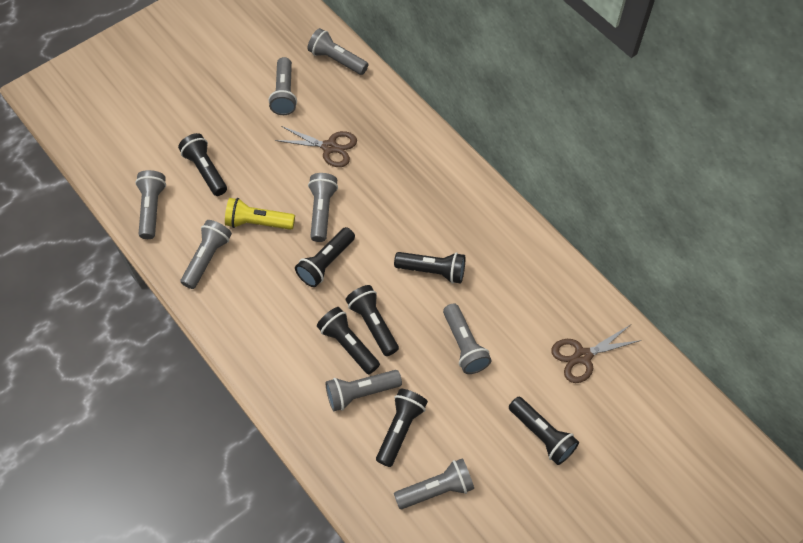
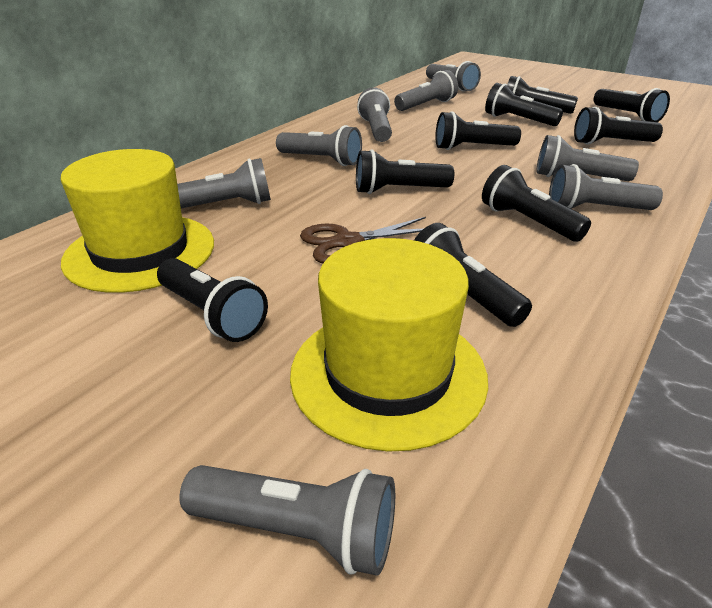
black flashlight: [178,133,227,196] [295,227,355,287] [317,307,380,374] [346,285,399,356] [376,389,428,467] [394,252,465,284] [509,397,579,465] = 7 -> [157,258,268,342] [356,149,454,194] [414,223,532,327] [435,111,521,150] [482,165,591,242] [485,83,563,126] [507,76,578,114] [574,107,663,145] [593,88,670,122] = 9
brown scissors: [275,126,357,167] [551,325,642,383] = 2 -> [300,217,426,263] = 1
yellow flashlight: [225,198,295,230] = 1 -> none = 0
yellow hat: none = 0 -> [61,149,214,293] [290,238,488,452] = 2

